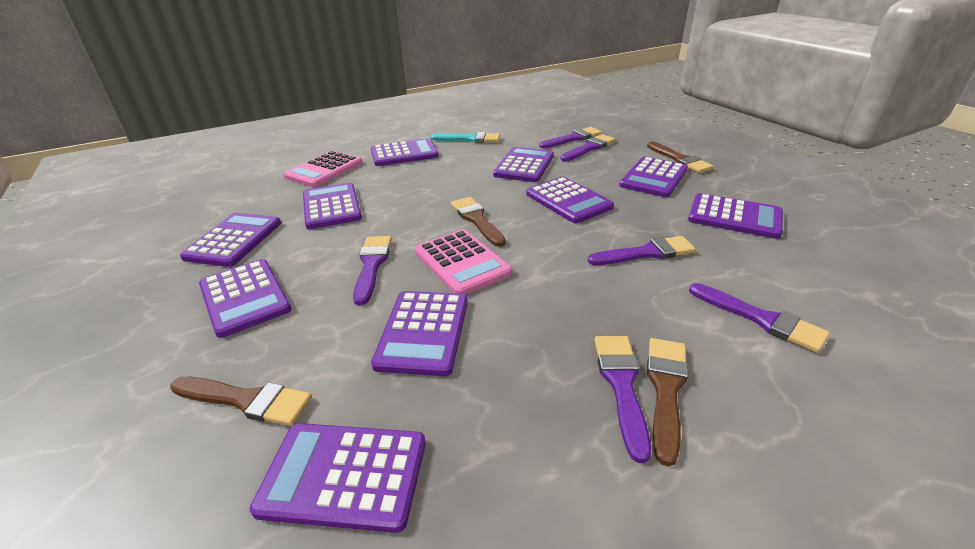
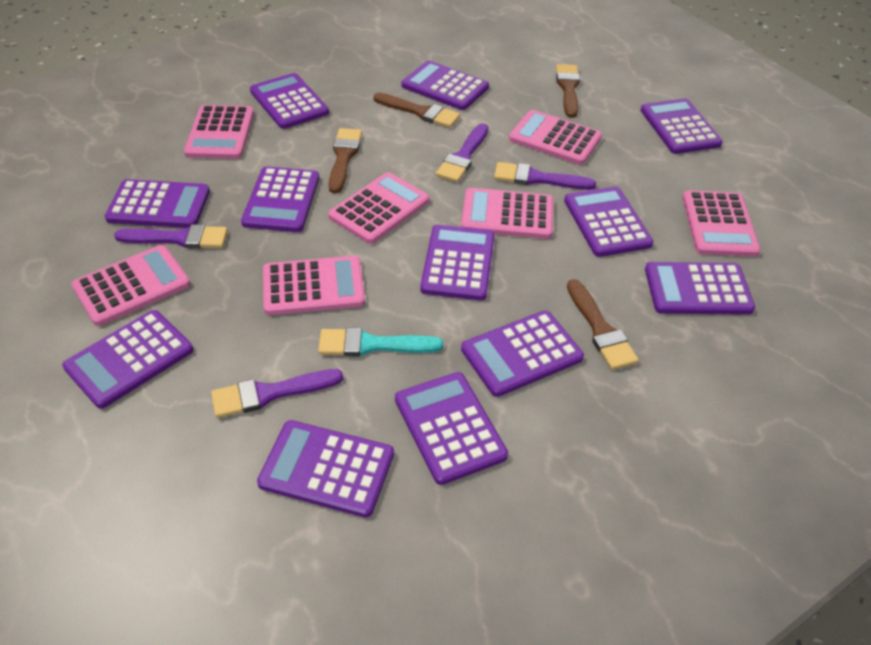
pink calculator: [283,151,363,187] [415,229,512,295] = 2 -> [71,245,190,326] [184,105,254,159] [263,256,365,315] [328,172,430,244] [461,188,553,239] [509,110,602,165] [682,190,761,257] = 7
purple brush: [353,236,392,305] [539,127,602,148] [560,134,615,161] [588,236,696,265] [594,336,651,463] [689,283,830,353] = 6 -> [114,224,228,249] [211,369,343,418] [436,124,489,182] [494,162,596,190] = 4
purple calculator: [180,213,281,267] [199,259,291,338] [249,423,426,533] [303,183,362,229] [371,138,439,166] [371,291,468,376] [493,147,554,182] [526,177,614,223] [619,157,688,197] [688,193,783,239] = 10 -> [62,310,193,409] [105,179,210,228] [241,167,319,232] [250,73,329,129] [257,420,394,518] [395,372,508,485] [401,61,489,110] [420,225,495,301] [461,310,584,397] [564,186,653,257] [640,98,723,154] [645,262,755,315] = 12

